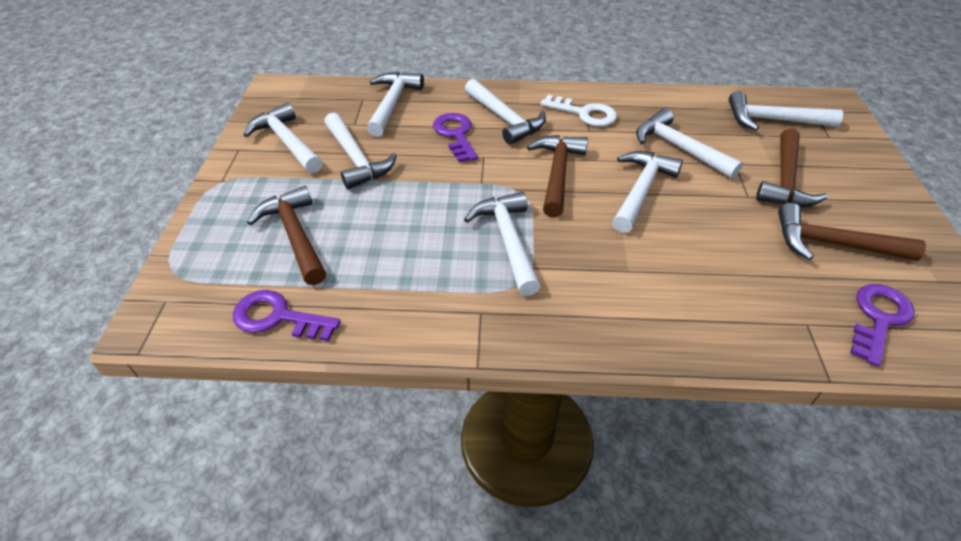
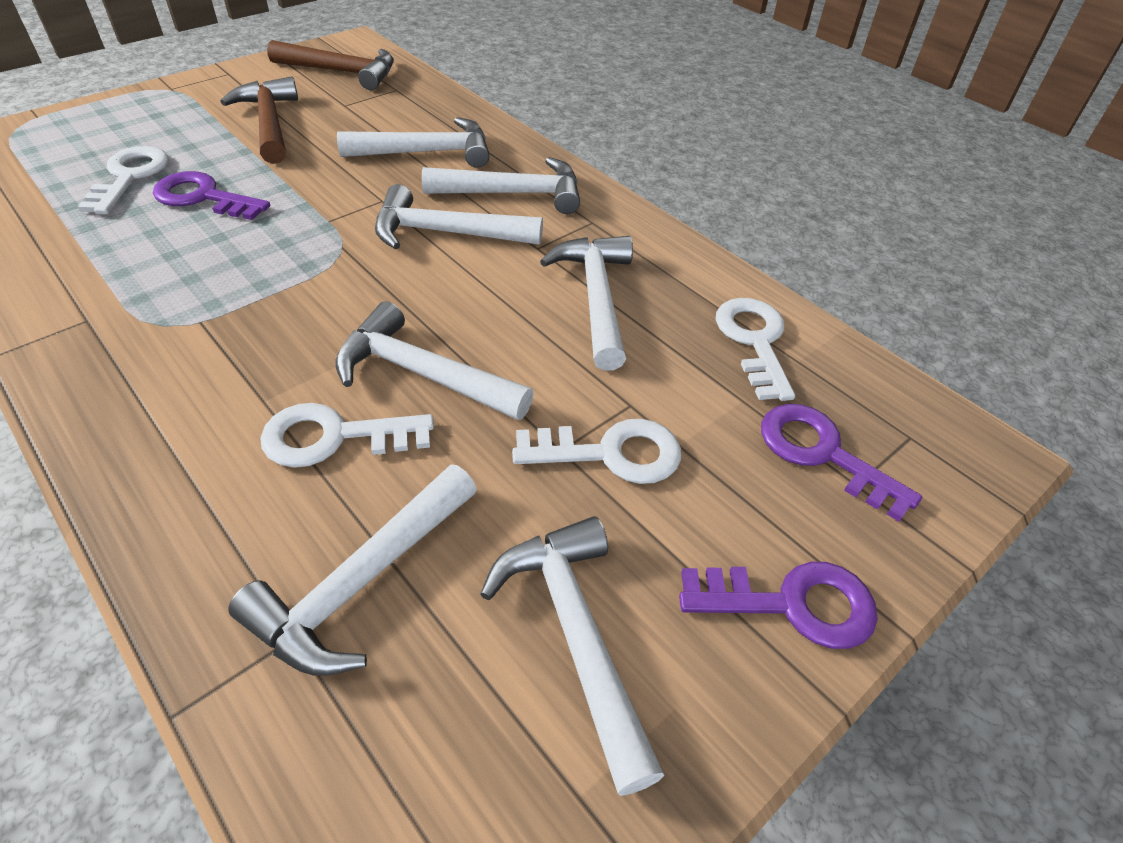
brown hammer: [247,186,326,285] [527,135,588,217] [756,129,828,207] [778,203,926,261] = 4 -> [220,76,298,164] [267,40,394,90] = 2
white hammer: [243,103,322,173] [324,112,397,189] [367,72,424,137] [464,192,541,296] [465,79,546,145] [612,151,683,233] [636,108,743,179] [729,91,843,130] = 8 -> [228,465,477,676] [335,301,534,420] [337,117,489,168] [375,184,543,250] [422,157,580,214] [480,516,665,796] [540,236,633,371] = 7
white key: [540,94,617,126] = 1 -> [78,146,168,214] [260,403,434,468] [512,419,681,484] [716,298,795,401] = 4

